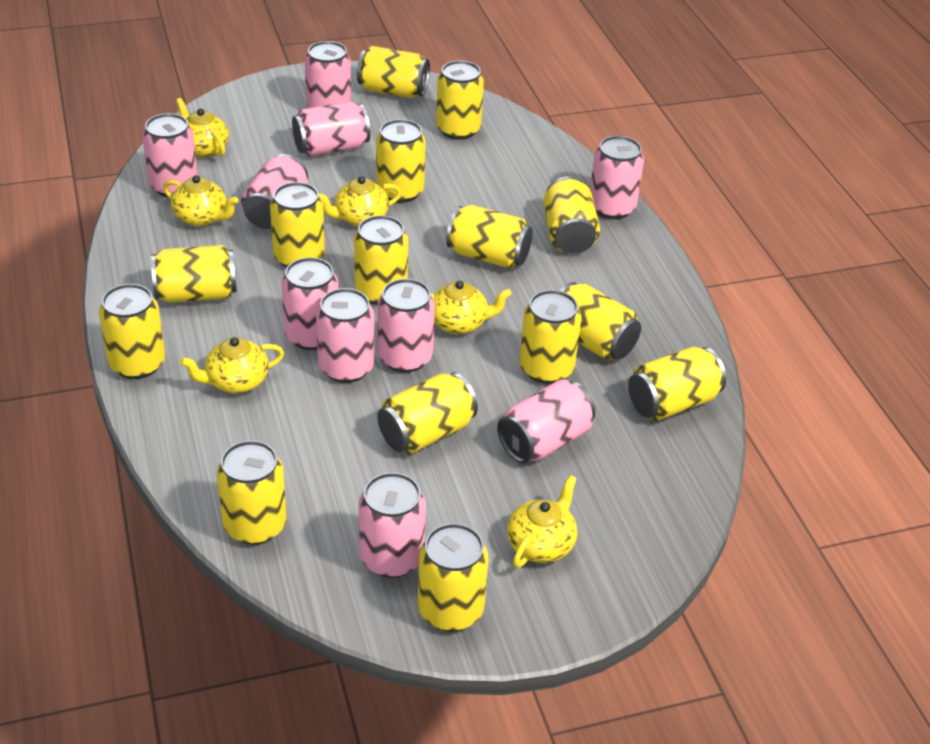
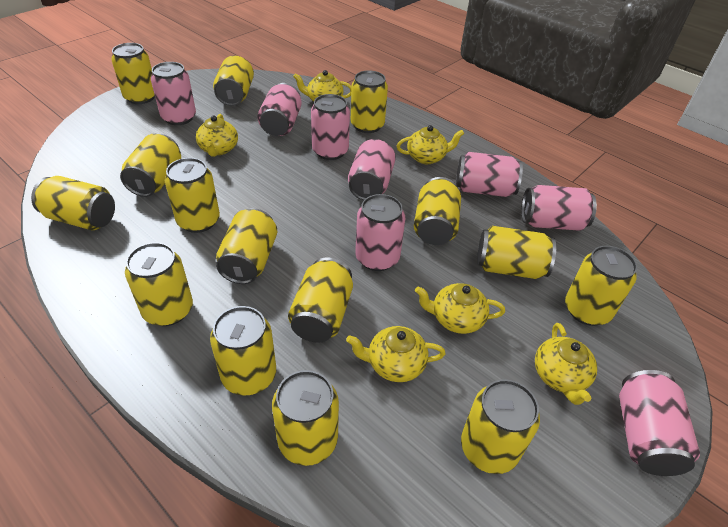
pink can: [143,113,198,197] [241,154,308,229] [282,257,339,350] [292,101,370,157] [305,41,351,108] [316,288,374,383] [359,472,426,578] [377,279,435,372] [497,379,595,463] [590,136,644,219] = 10 -> [151,62,196,125] [257,83,302,136] [311,94,350,160] [348,139,396,200] [355,194,405,271] [456,152,523,197] [521,185,597,231] [619,370,700,476] = 8

